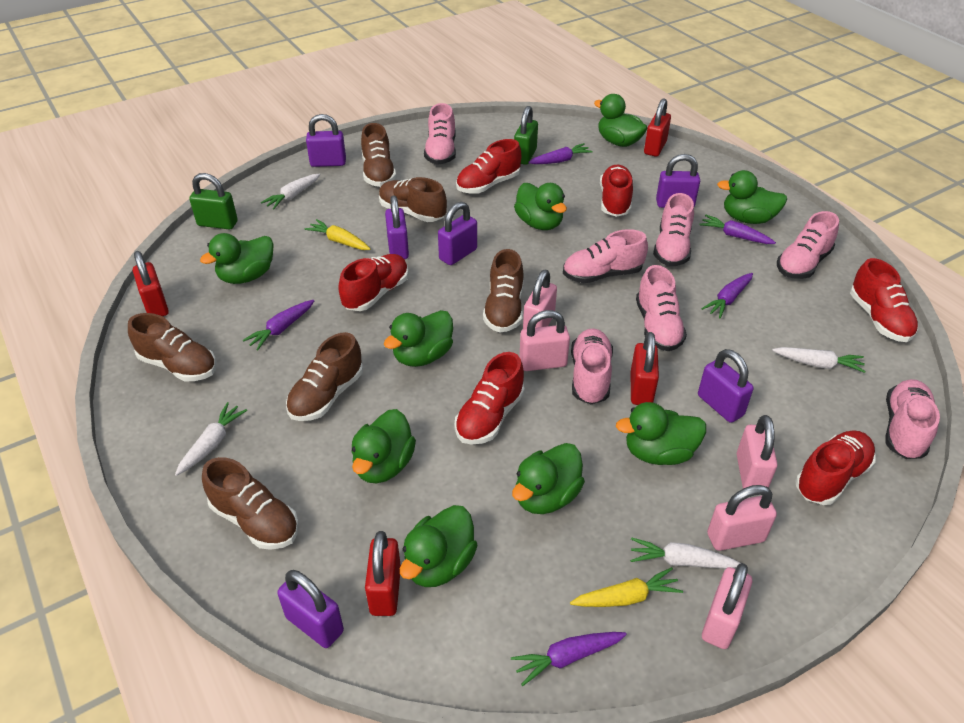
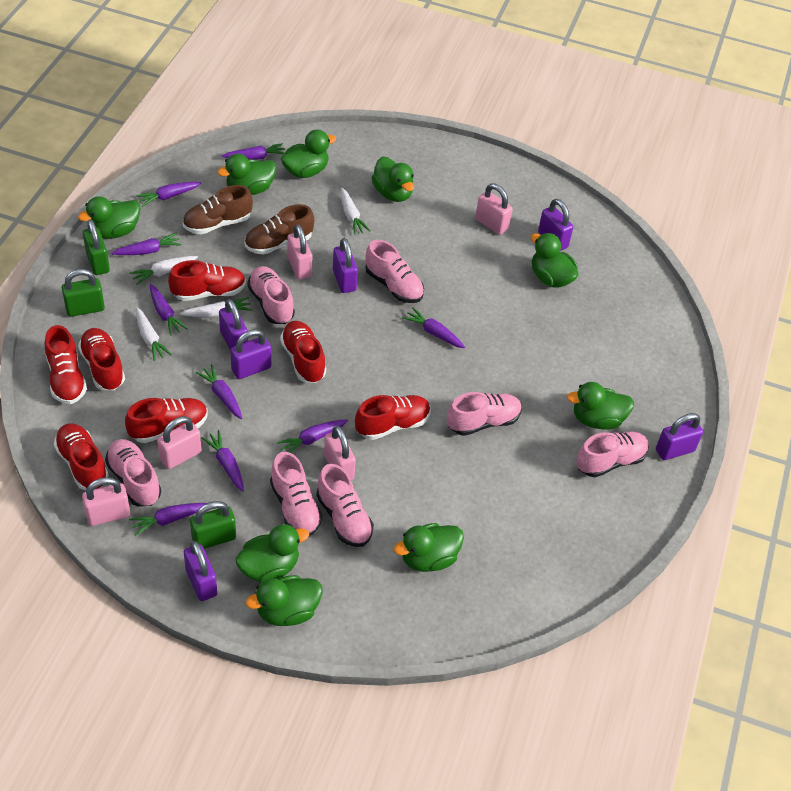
brown shoe: [128,313,217,381] [202,457,299,550] [286,332,363,421] [361,123,396,187] [379,177,447,222] [483,249,523,333] = 6 -> [183,185,253,234] [245,204,314,255] = 2
green padlock: [189,173,238,230] [514,106,538,165] = 2 -> [62,269,105,317] [83,219,110,275] [190,501,236,549] = 3
purple carrot: [243,300,315,351] [511,632,627,686] [528,143,593,164] [699,215,776,244] [701,273,753,318] = 5 -> [111,233,181,255] [129,503,207,536] [136,182,201,207] [150,284,187,336] [196,364,242,419] [201,430,244,492] [222,143,285,160] [276,419,348,453] [403,307,465,348] = 9
red padlock: [133,251,169,316] [365,531,401,616] [630,332,659,405] [644,98,671,157] = 4 -> none = 0
red shoe: [338,254,409,311] [455,352,525,445] [456,139,521,194] [600,165,633,217] [795,430,876,505] [850,258,918,342] = 6 -> [45,325,87,404] [54,423,109,490] [78,328,125,390] [125,398,208,443] [168,260,246,301] [280,321,326,383] [355,395,431,440] = 7
yellow carrot: [305,219,370,250] [570,567,683,607] = 2 -> none = 0

